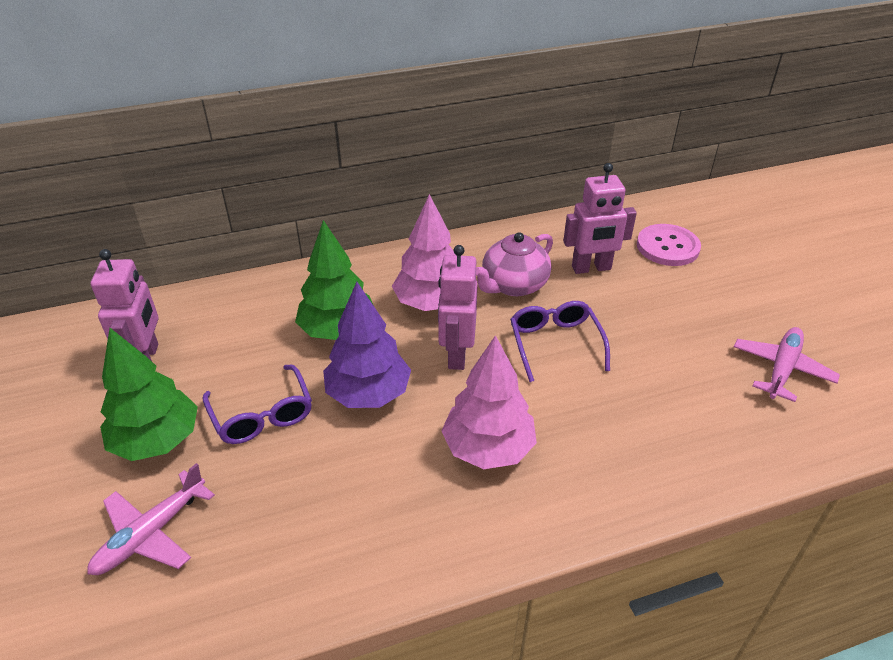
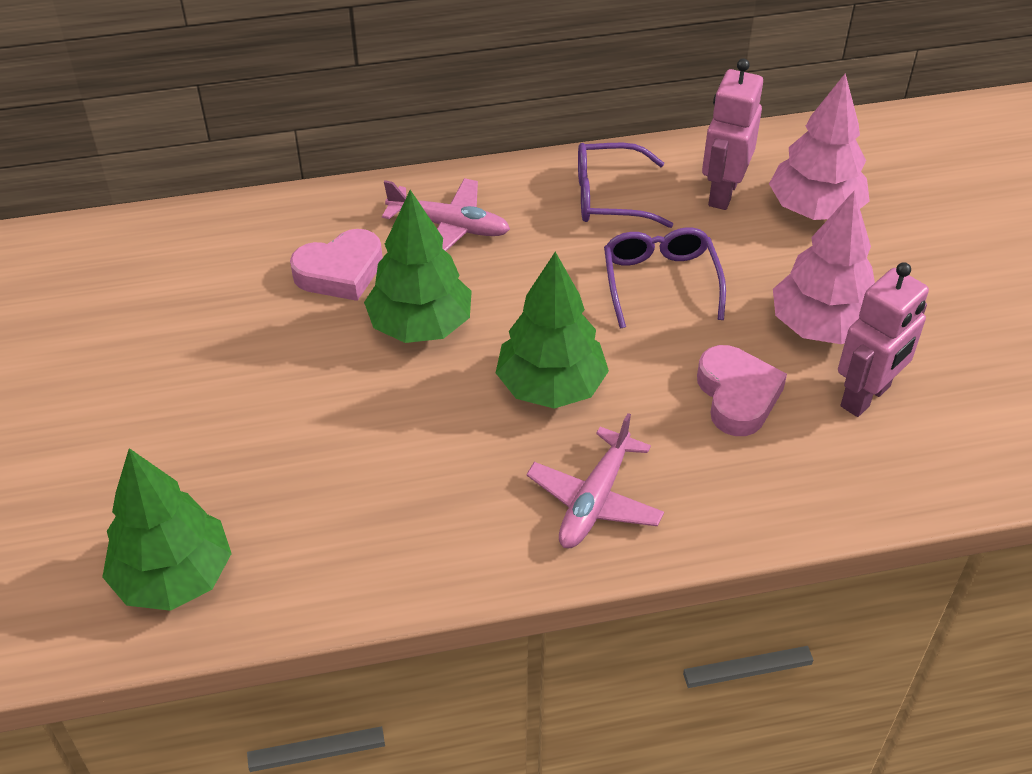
green tree: [100,328,198,461] [295,220,374,340] = 2 -> [102,448,232,611] [364,190,472,343] [496,252,609,409] = 3
pink button: [637,224,701,266] = 1 -> none = 0
pink heart: none = 0 -> [290,229,383,301] [697,345,787,436] = 2
pink robot: [91,249,158,361] [438,245,478,370] [563,163,637,274] = 3 -> [702,59,763,210] [838,262,929,417] = 2
pink teapot: [476,232,553,296] = 1 -> none = 0
purple tree: [323,282,411,408] = 1 -> none = 0

